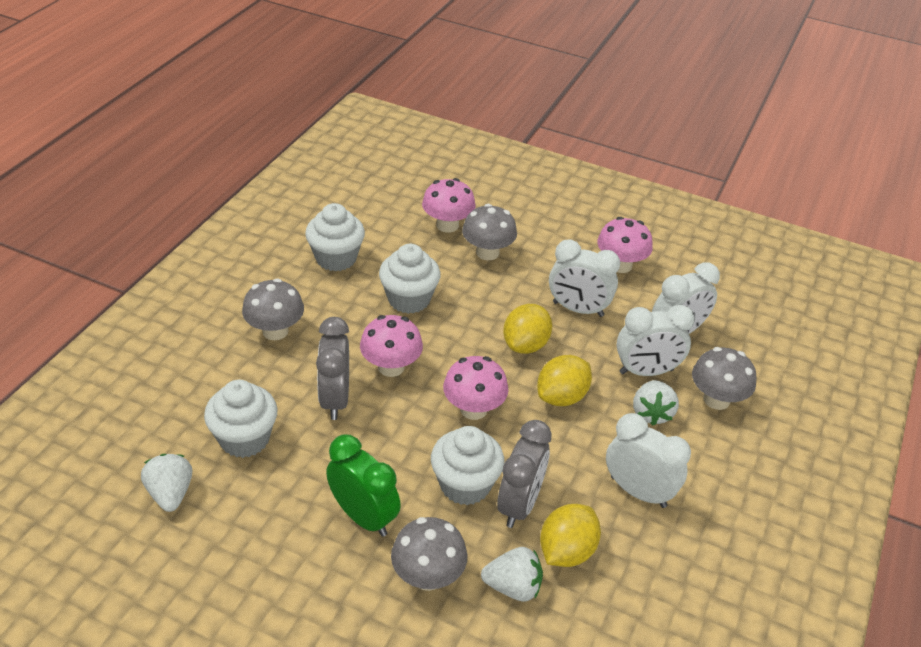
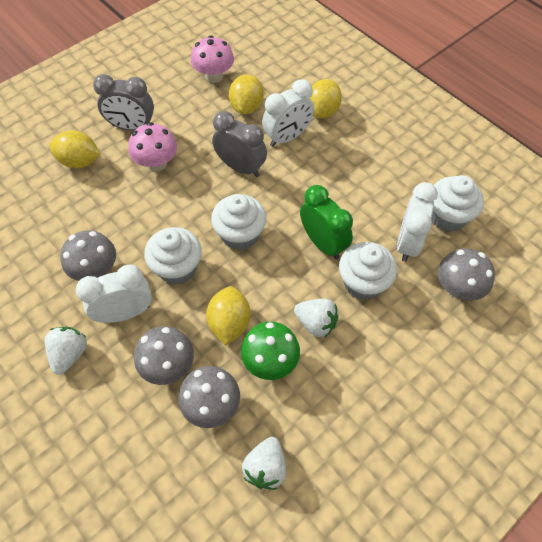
green mushroom: none = 0 -> [241,322,300,380] = 1
pink mushroom: [360,315,423,377] [422,178,476,233] [443,356,509,420] [597,217,653,273] = 4 -> [129,122,177,171] [191,36,234,83] = 2
white clock: [549,239,620,317] [606,413,691,508] [616,305,695,376] [652,262,720,334] = 4 -> [76,265,152,323] [262,79,314,147] [397,182,438,262] = 3
yellow lemon: [503,304,552,354] [537,355,592,406] [540,504,601,567] = 3 -> [49,130,101,169] [206,286,251,345] [229,74,264,114] [309,79,342,119] = 4

